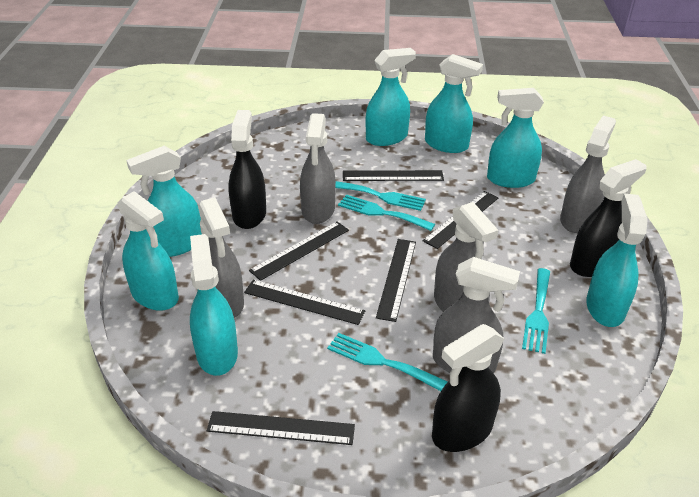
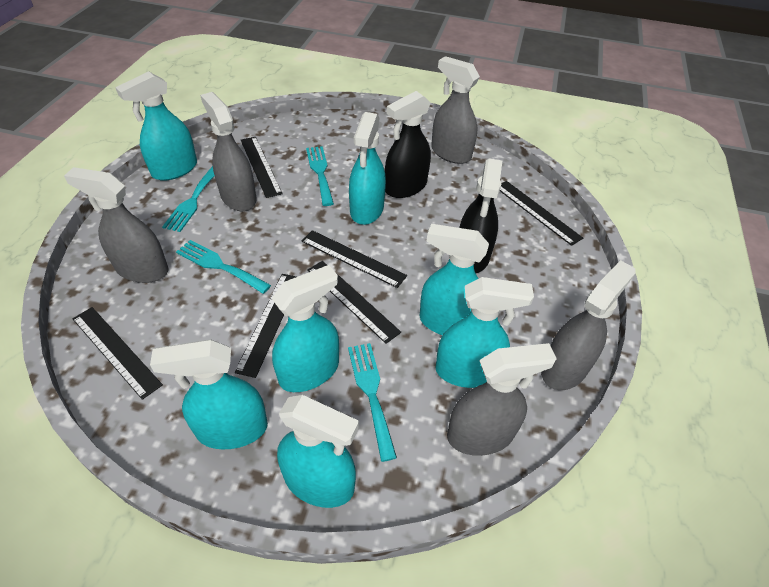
black spray bottle: [228,110,266,229] [432,324,504,452] [570,159,647,277] = 3 -> [385,91,431,198] [459,159,502,273] = 2

